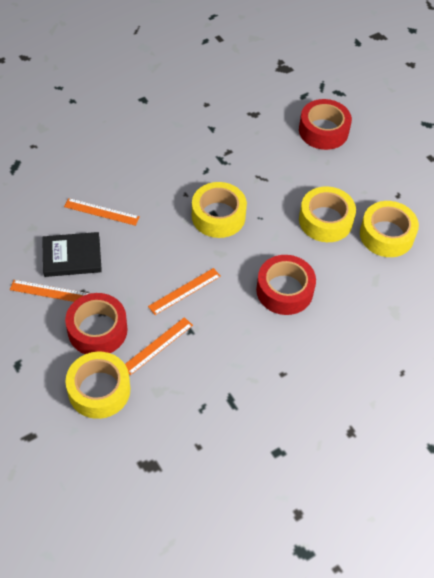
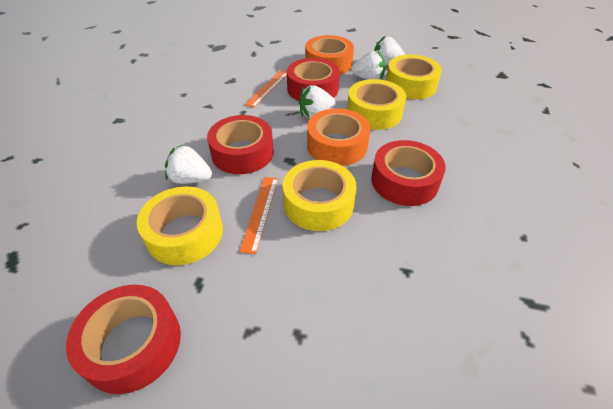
black book: [42,232,102,277] = 1 -> none = 0
orange ruler: [10,280,91,302] [64,198,140,226] [125,317,193,375] [148,268,221,315] = 4 -> [239,177,278,254] [244,70,287,108] = 2
orange tape: none = 0 -> [305,35,354,75] [307,108,371,166] = 2
red tape: [65,293,128,354] [256,255,316,315] [299,99,352,150] = 3 -> [66,285,181,394] [207,115,274,174] [287,58,340,101] [371,140,446,206] = 4
white strawberry: none = 0 -> [165,144,212,184] [299,85,336,118] [351,51,386,80] [374,36,405,65] = 4

